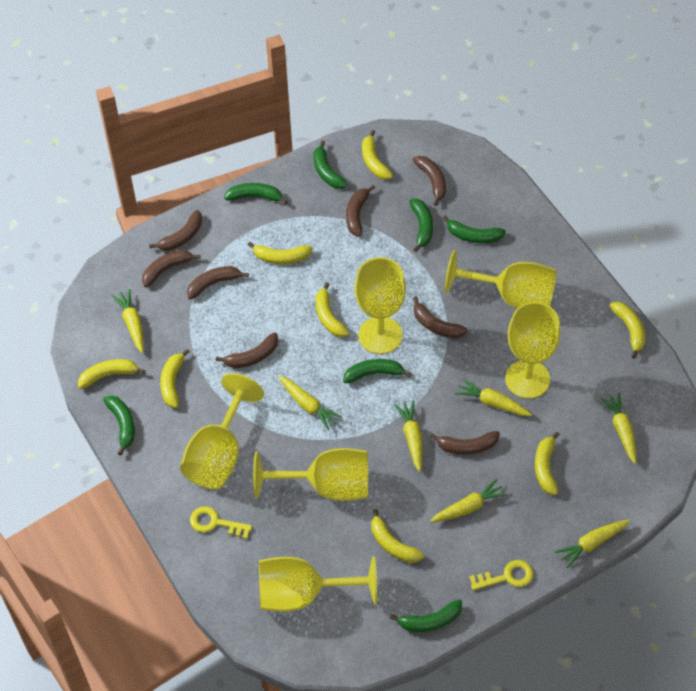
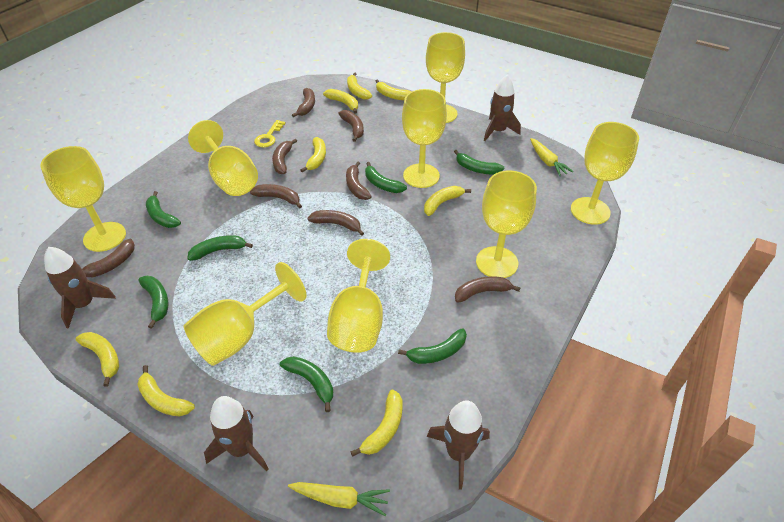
brown rocket: none = 0 -> [44,247,116,329] [204,396,269,471] [427,400,490,489] [484,75,521,141] = 4
yellow carrot: [111,289,144,353] [279,376,342,430] [394,400,423,472] [430,478,508,522] [455,378,532,416] [555,520,630,568] [600,393,636,464] = 7 -> [288,482,390,516] [530,138,573,176] = 2
yellow goblet: [180,373,264,489] [253,448,368,501] [259,556,377,612] [355,257,406,354] [445,250,557,309] [505,302,561,399] = 6 -> [40,146,126,252] [184,262,307,366] [188,120,258,196] [327,239,390,353] [402,89,447,188] [426,32,465,123] [476,170,537,278] [571,122,639,225] = 8
yellow key: [190,506,252,539] [469,560,533,590] = 2 -> [254,120,286,147] = 1

